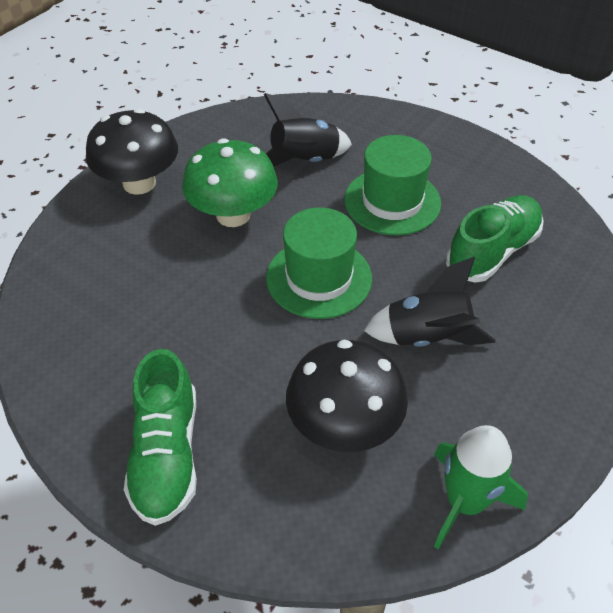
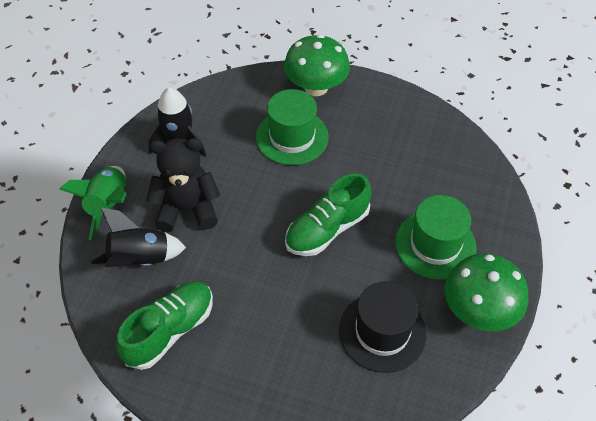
black hat: none = 0 -> [339,281,427,373] = 1
black mushroom: [86,109,178,195] [286,340,408,452] = 2 -> none = 0
black teddy bear: none = 0 -> [146,138,220,232] = 1
green mushroom: [182,138,278,227] = 1 -> [284,34,350,96] [444,253,528,331] = 2

